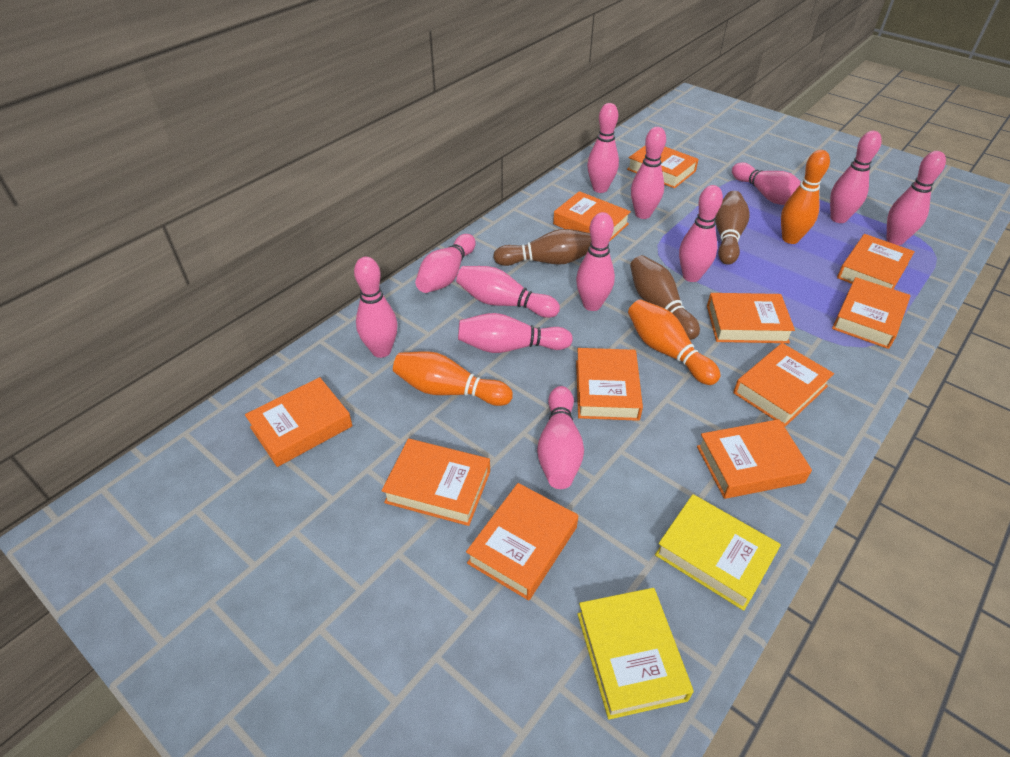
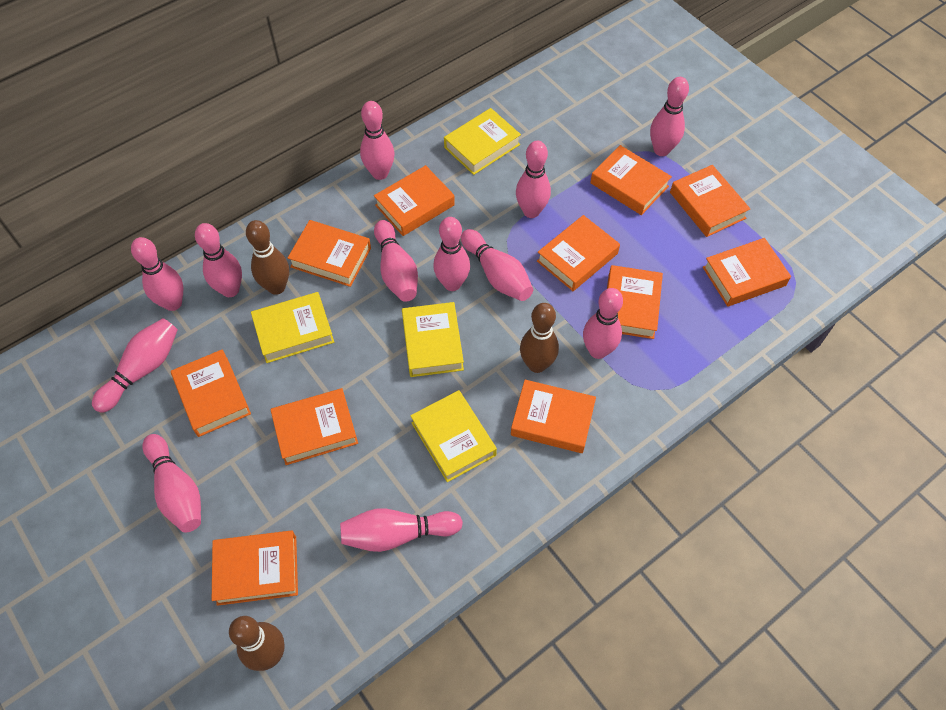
orange bowling pin: [393,351,513,406] [628,299,721,385] [781,150,830,244] = 3 -> none = 0
yellow book: [578,588,694,720] [655,494,781,611] = 2 -> [251,292,334,363] [402,302,464,377] [410,390,497,482] [444,108,521,175] = 4

